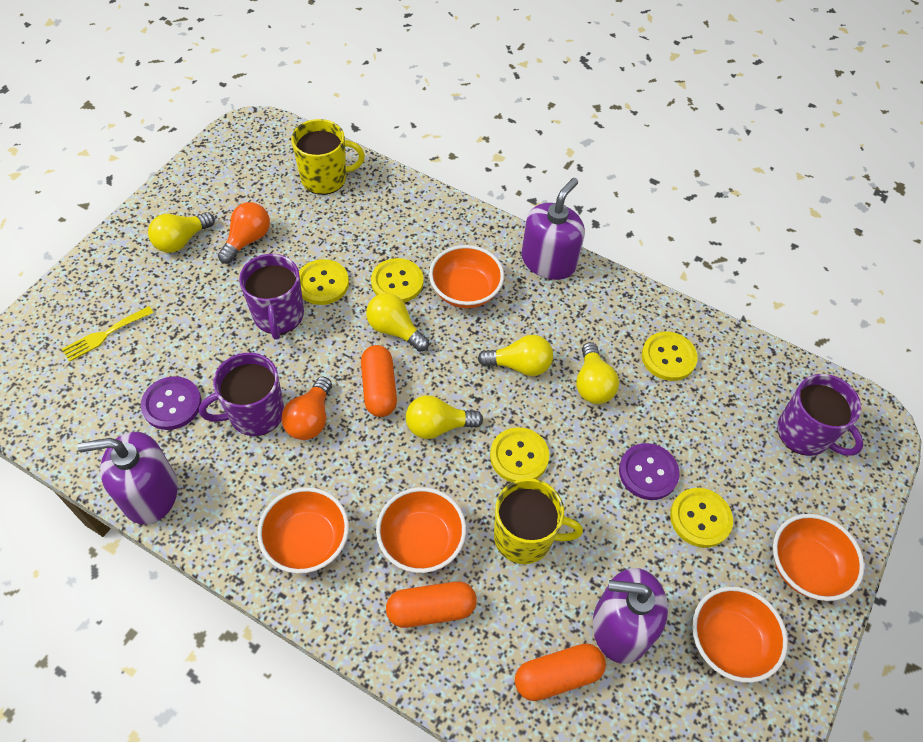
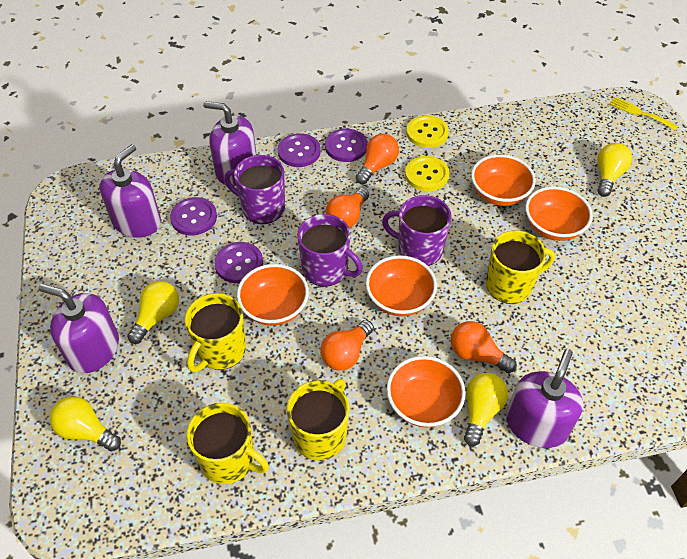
orange capsule: [361,345,397,417] [386,581,477,628] [515,643,606,701] = 3 -> none = 0
orange light bulb: [218,202,270,264] [281,376,332,440] = 2 -> [320,320,374,371] [326,188,369,228] [356,134,399,184] [450,321,517,373] = 4
purple button: [141,376,201,430] [619,443,680,500] = 2 -> [170,197,217,236] [214,242,263,283] [278,133,321,167] [325,129,367,162] = 4
purple soap dispenser: [78,432,178,524] [521,178,585,280] [593,568,668,664] = 3 -> [39,284,119,373] [100,144,161,238] [203,101,257,186] [506,349,583,448] = 4
yellow button: [299,259,349,305] [371,258,423,303] [490,427,549,482] [642,332,698,381] [670,488,733,548] = 5 -> [405,156,449,191] [406,115,449,148] = 2
yellow light bulb: [148,212,215,253] [366,293,429,352] [406,395,483,439] [478,335,553,376] [576,342,619,404] = 5 -> [50,396,121,451] [127,281,179,344] [464,373,508,446] [597,143,632,197] = 4
yellow mug: [291,119,365,195] [494,478,583,564] = 2 -> [185,293,246,372] [187,403,269,484] [287,379,349,461] [486,230,555,304] = 4

